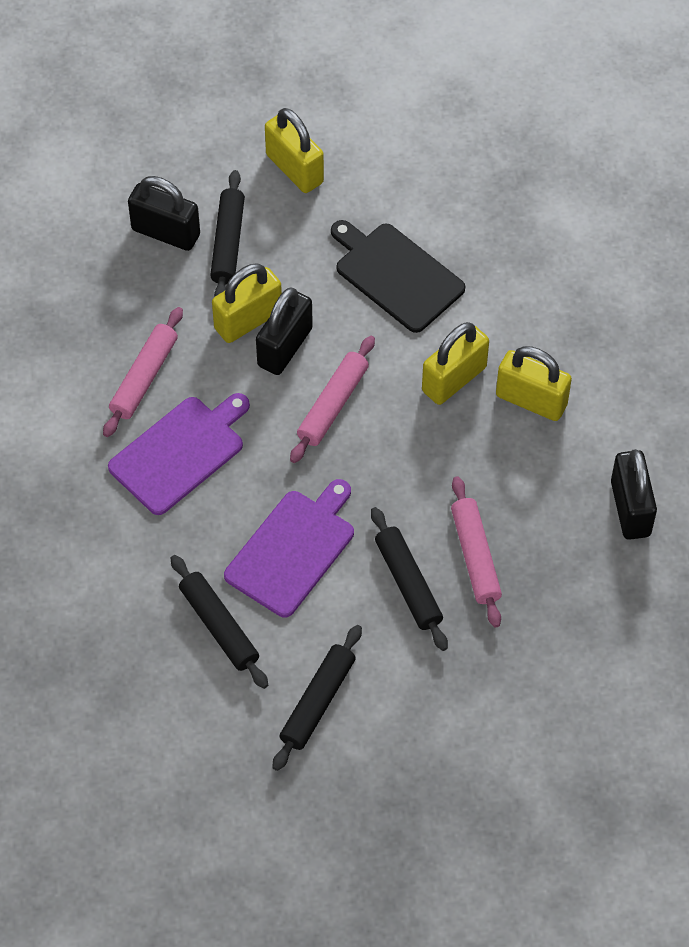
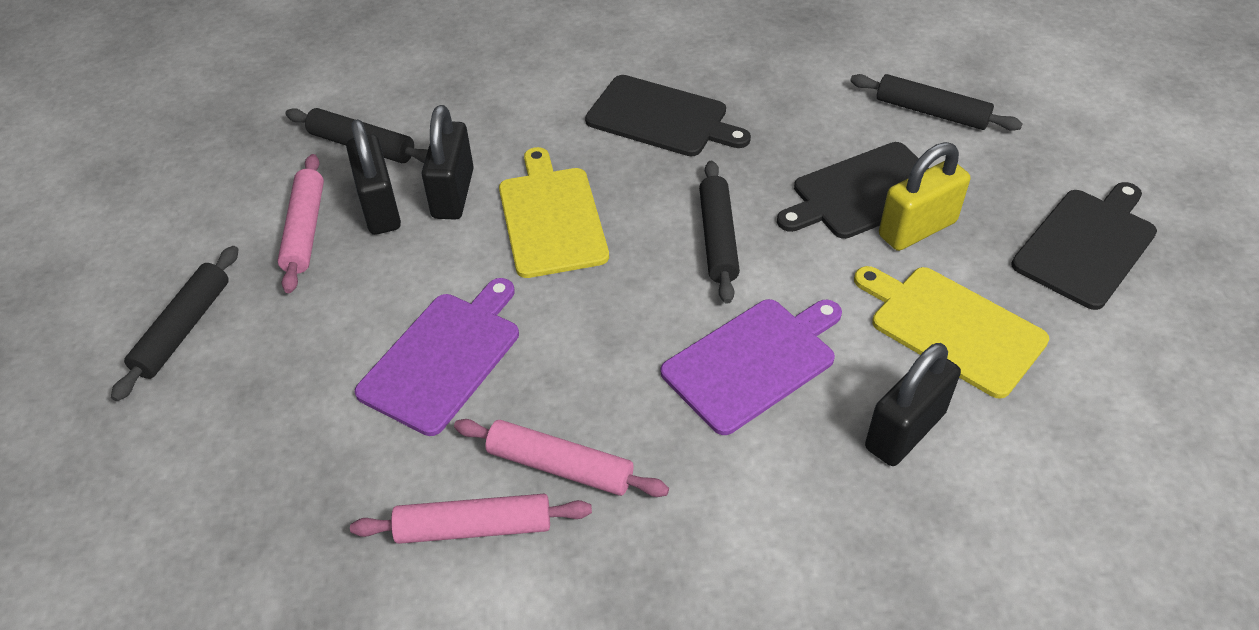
black cutting board: [331,220,465,333] = 1 -> [585,75,751,156] [777,142,929,239] [1011,182,1157,310] = 3
yellow cutting board: none = 0 -> [499,147,609,278] [854,266,1049,399] = 2
yellow padlock: [212,263,282,343] [265,108,324,193] [422,322,489,405] [496,346,572,421] = 4 -> [879,142,970,251] = 1

